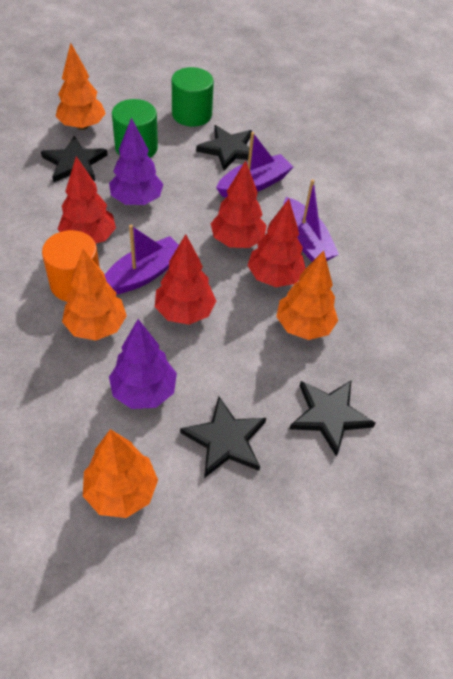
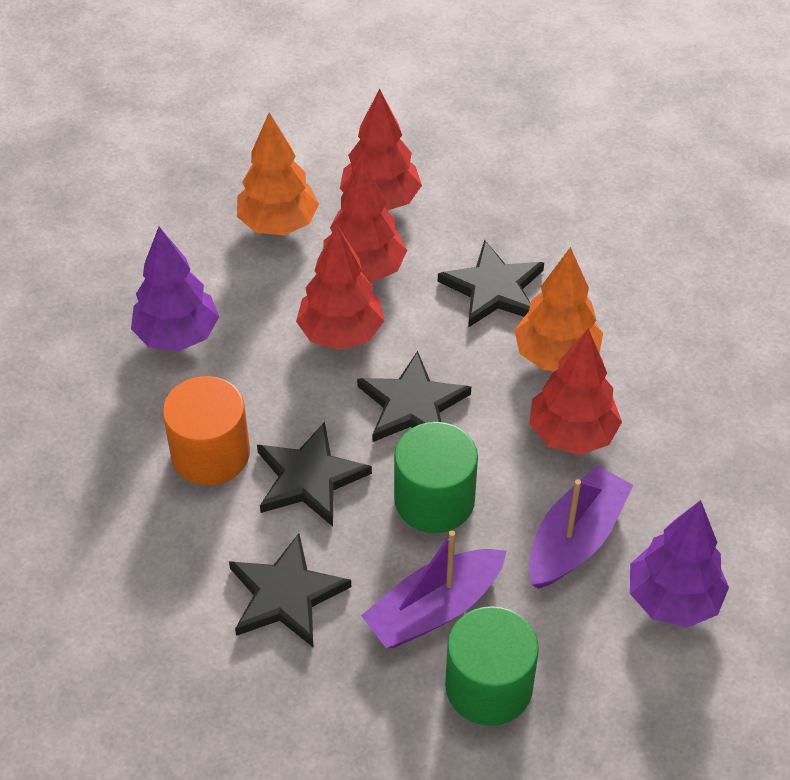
orange tree: [55,43,106,130] [62,249,127,341] [83,429,158,518] [276,251,338,340] = 4 -> [237,113,319,235] [514,247,603,371] = 2
purple boat: [105,225,179,295] [216,132,294,197] [283,179,339,262] = 3 -> [361,531,506,648] [529,465,633,589] = 2

